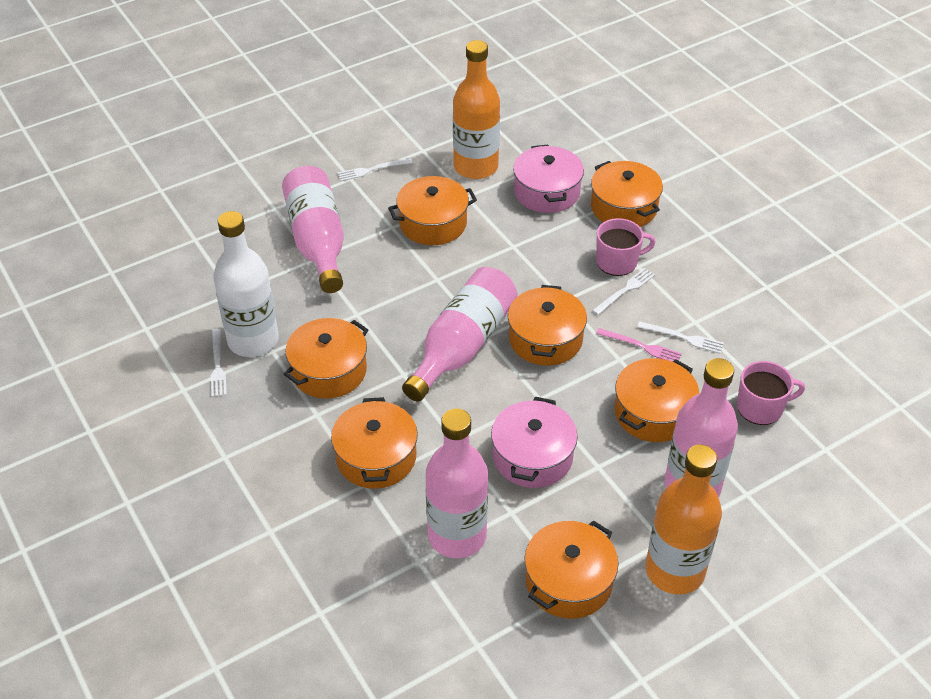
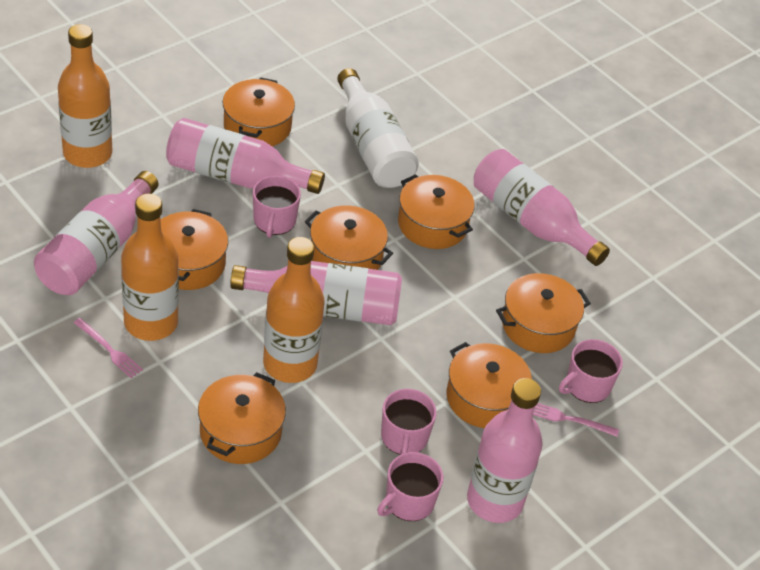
orange bottle: [453,40,500,179] [645,444,722,594] = 2 -> [58,24,112,168] [121,194,179,341] [263,237,325,383] = 3
pink bottle: [282,166,344,293] [402,267,518,401] [425,409,488,558] [664,358,738,497] = 4 -> [34,171,159,295] [166,118,325,194] [230,261,402,325] [467,378,543,523] [474,149,610,266] = 5
pink fork: [596,328,682,361] = 1 -> [74,318,143,378] [533,403,619,436] = 2
pink mug: [596,218,656,276] [737,361,805,425] = 2 -> [253,176,301,238] [377,452,443,521] [381,389,437,455] [559,339,623,403] = 4
pink pot: [491,397,578,488] [513,145,584,213] = 2 -> none = 0
white fork: [211,329,227,397] [337,158,413,181] [592,268,655,315] [637,321,724,354] = 4 -> none = 0

